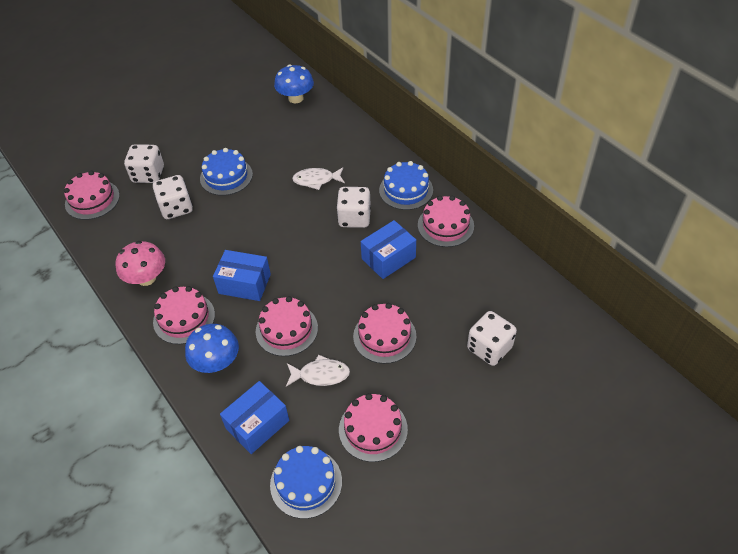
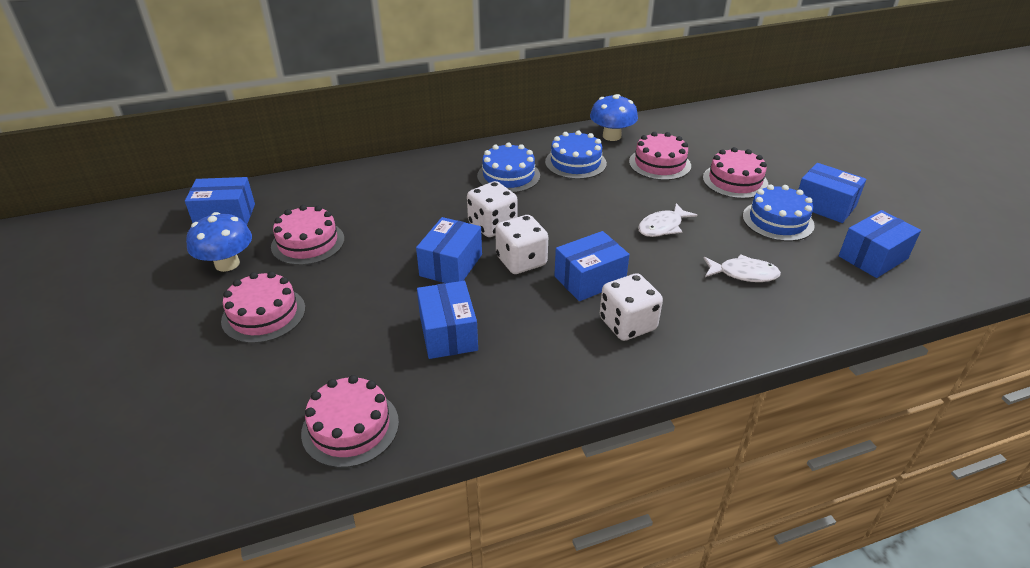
blue box: [213,250,271,301] [220,381,289,454] [361,220,416,279] = 3 -> [185,177,255,225] [416,217,482,283] [417,281,478,359] [554,231,630,301] [798,163,866,223] [839,210,921,278] = 6
pink cake: [64,171,120,220] [153,286,215,344] [256,296,318,356] [339,393,408,462] [353,303,416,364] [418,196,474,247] = 6 -> [221,271,305,343] [271,205,345,265] [301,375,399,468] [629,132,691,180] [703,147,768,199] = 5
pink mushroom: [116,241,165,286] = 1 -> none = 0
white dice: [124,144,164,183] [153,175,193,219] [336,187,371,228] [467,311,517,366] = 4 -> [467,181,518,237] [495,215,548,274] [600,273,663,341] = 3

